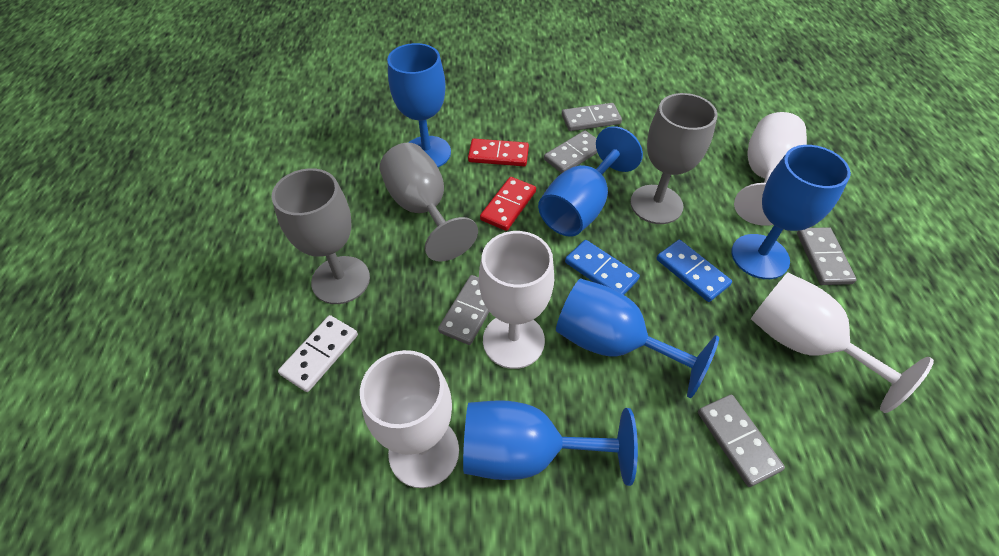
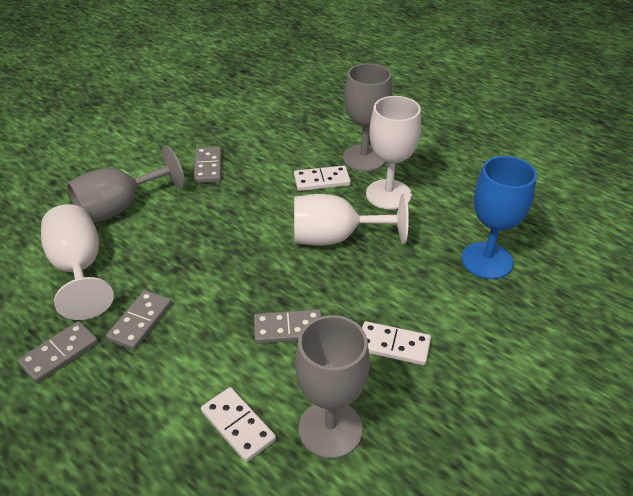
blue domino: [565,240,640,295] [657,240,732,302] = 2 -> none = 0
blue goblet: [387,43,451,167] [463,400,638,486] [538,126,643,237] [556,279,719,398] [732,145,851,279] = 5 -> [461,156,537,279] = 1
grey domino: [438,275,489,345] [544,130,598,173] [562,103,622,131] [698,395,785,487] [797,227,857,285] = 5 -> [17,321,98,383] [106,290,172,350] [194,147,222,183] [254,309,322,344] = 4
red domino: [468,139,529,166] [480,177,536,231] = 2 -> none = 0
white domino: [278,315,358,392] = 1 -> [201,387,276,462] [294,166,351,191] [362,321,431,365] = 3
white goblet: [360,350,459,488] [479,231,554,369] [734,112,807,226] [751,273,934,413] = 4 -> [41,204,114,320] [294,194,409,246] [366,96,421,210] = 3

